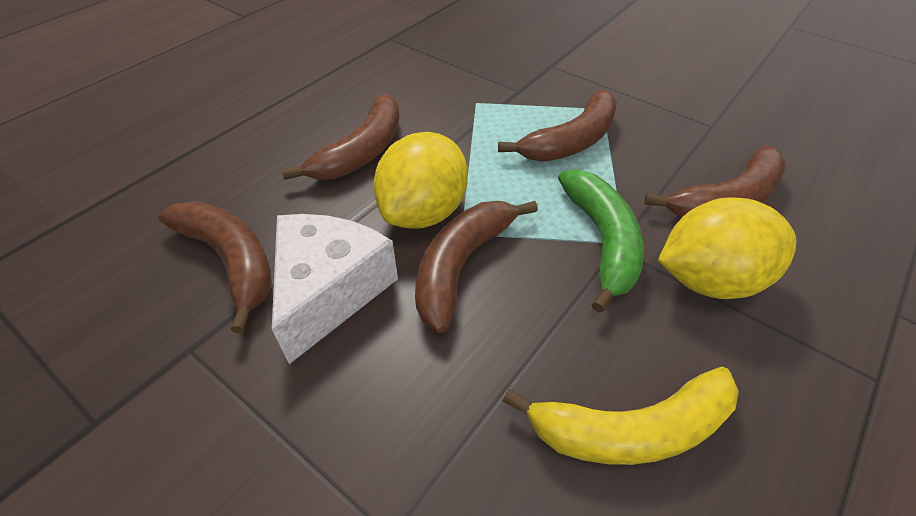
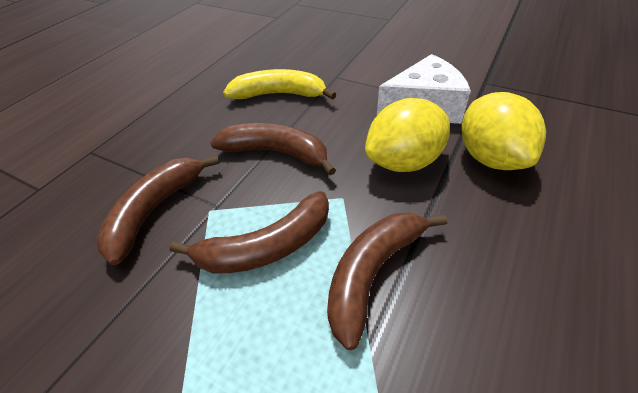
brown banana: [158,201,272,333] [282,94,399,180] [415,201,538,333] [498,90,617,161] [645,145,786,217] = 5 -> [96,155,219,265] [170,191,329,274] [210,123,336,175] [327,213,447,350] = 4
green banana: [558,169,644,313] = 1 -> none = 0

